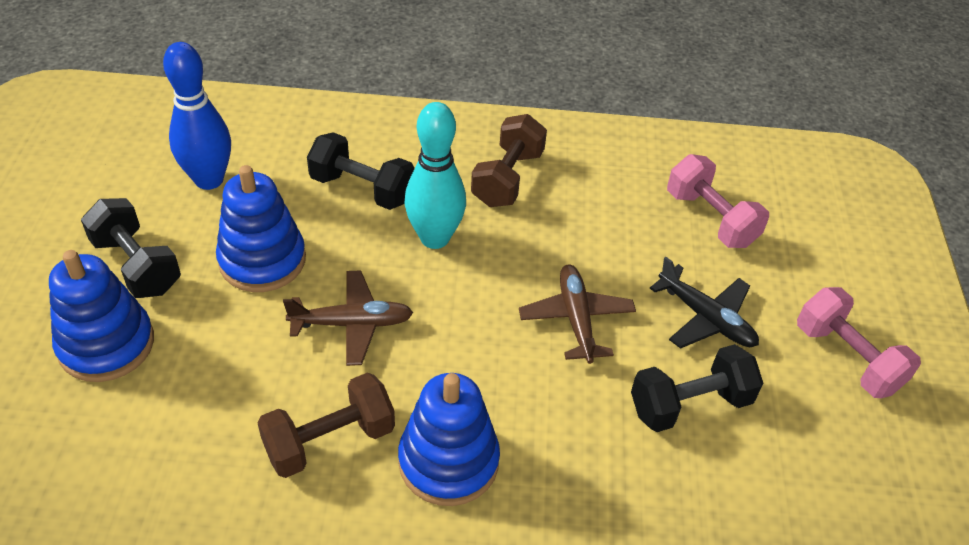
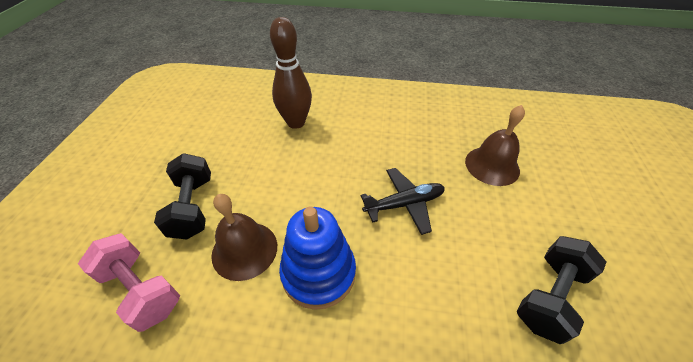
black dumbbell: [81,198,181,298] [307,132,414,210] [631,344,763,432] = 3 -> [154,153,211,240] [517,236,607,344] = 2
blue bowling pin: [163,42,231,190] = 1 -> none = 0
blue stacking toy: [49,250,154,382] [216,165,306,292] [398,373,500,506] = 3 -> [279,206,356,310] = 1
brown bell: none = 0 -> [211,194,277,281] [465,105,525,186] = 2
brown bowling pin: none = 0 -> [270,17,312,129] = 1
brown dumbbell: [257,372,395,478] [471,114,547,207] = 2 -> none = 0
brown plane: [283,270,413,366] [519,264,636,364] = 2 -> none = 0
pink dumbbell: [667,154,769,248] [797,287,921,398] = 2 -> [78,233,180,332] = 1
turquoise bowling pin: [404,102,466,249] = 1 -> none = 0

